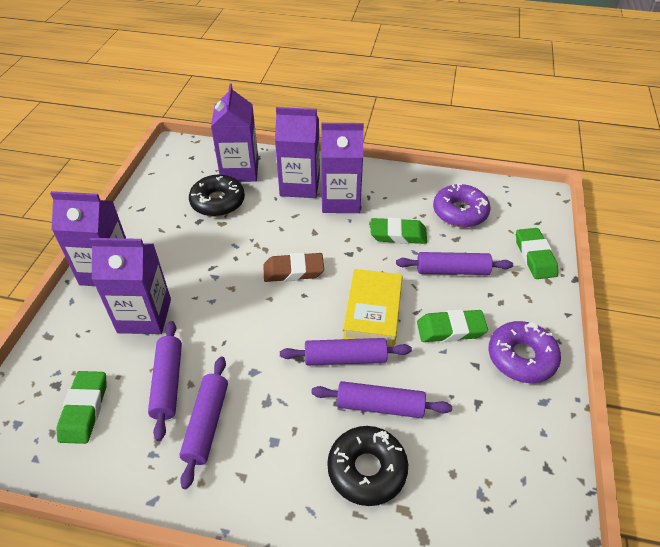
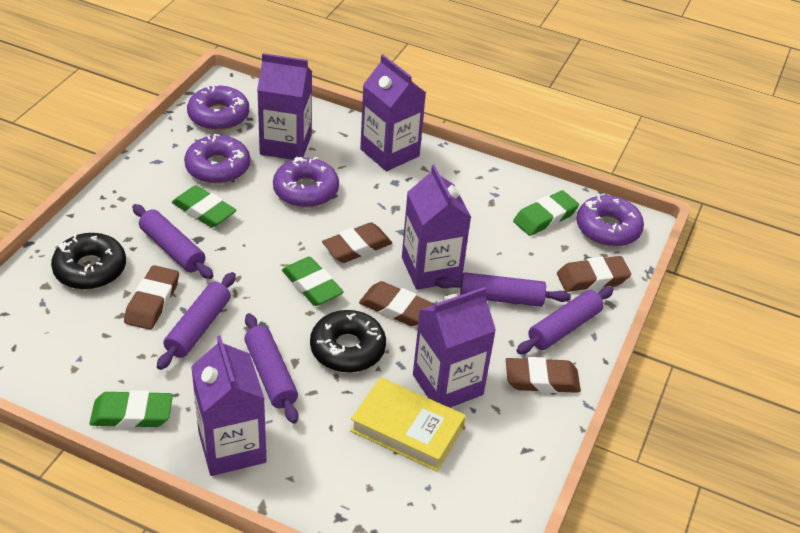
brown eraser: [263,253,324,282] = 1 -> [124,265,179,330] [322,222,392,263] [359,281,435,326] [506,357,581,393] [557,256,631,292] = 5
purple donut: [433,183,491,227] [488,321,561,383] = 2 -> [184,134,250,184] [187,84,249,131] [273,157,339,208] [577,194,644,247] = 4

